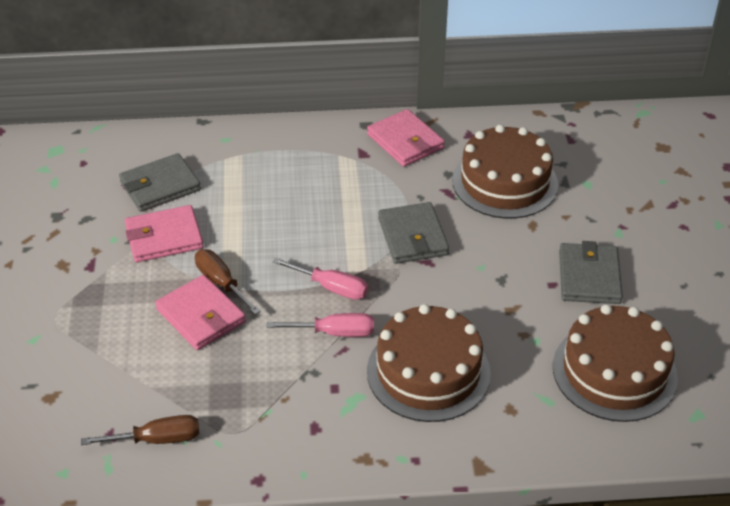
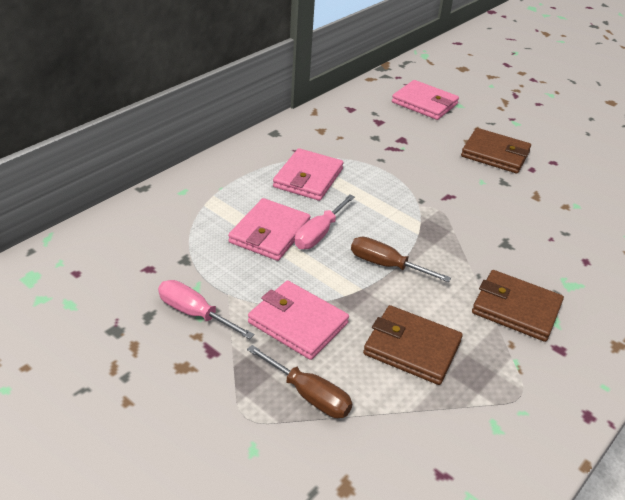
brown cake: [367,304,491,422] [452,125,558,219] [553,304,678,422] = 3 -> none = 0
brown wallet: none = 0 -> [363,305,463,385] [461,128,531,173] [472,270,564,342] = 3
grey wallet: [119,153,201,212] [378,202,449,264] [559,241,623,304] = 3 -> none = 0
pink wallet: [125,205,204,263] [155,275,246,350] [367,109,445,167] = 3 -> [228,198,311,261] [248,281,349,360] [273,148,344,201] [392,80,459,120] = 4

